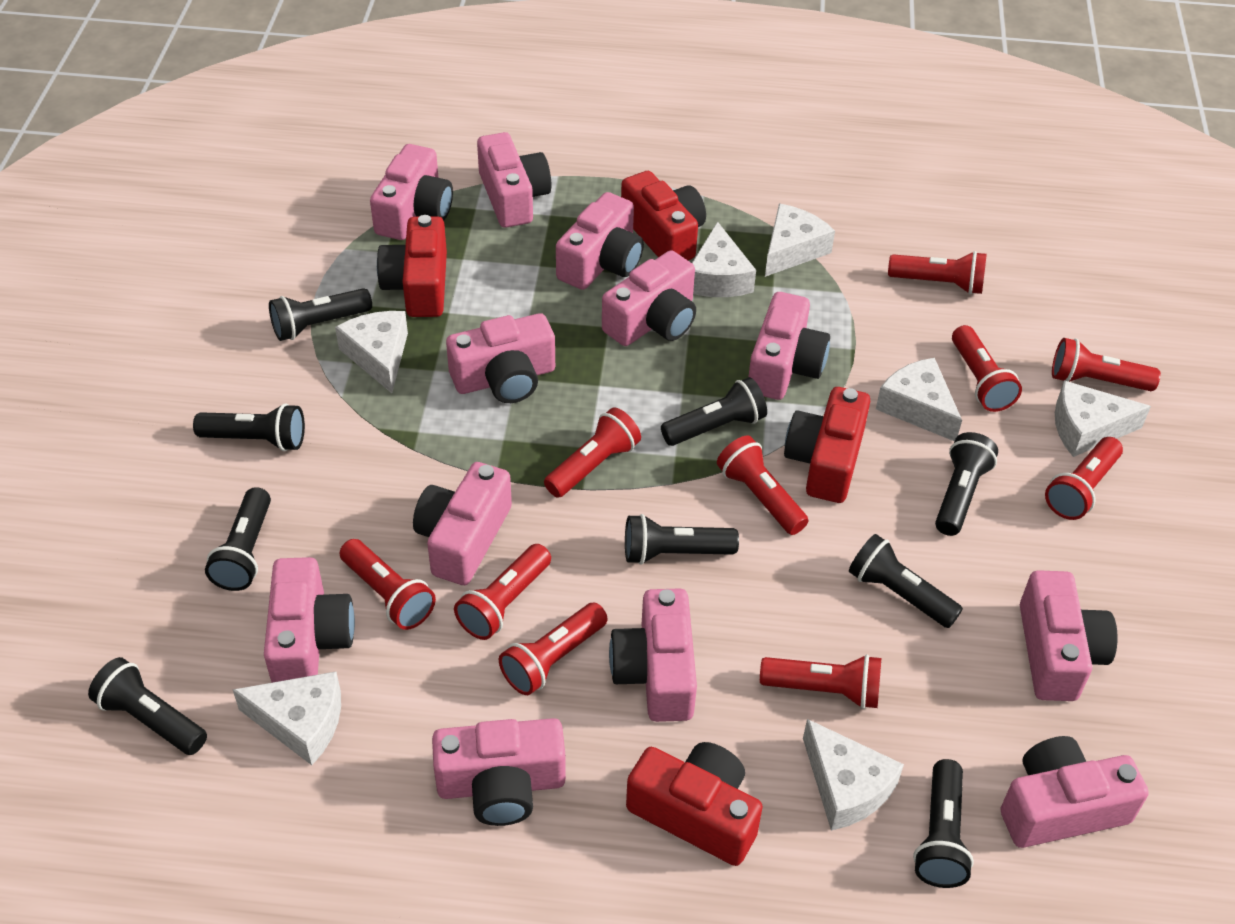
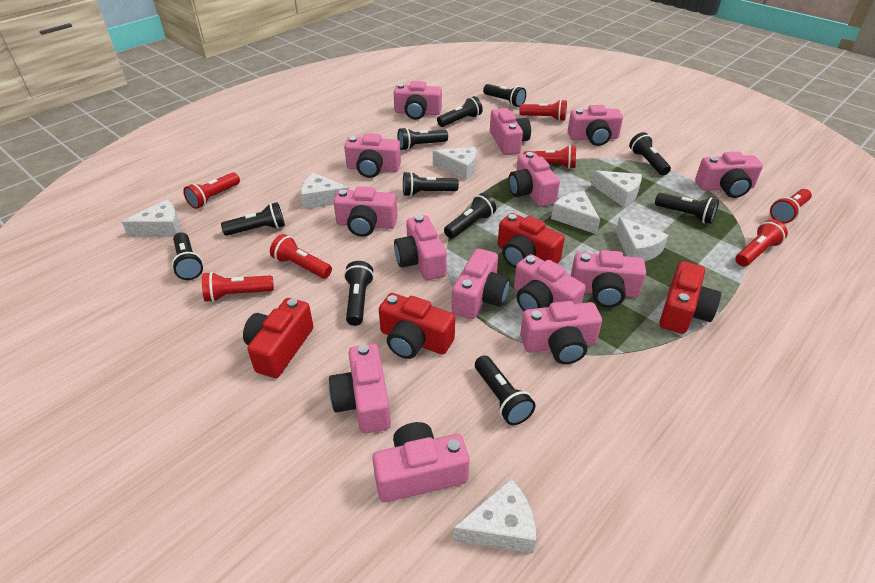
black flashlight: [88,657,207,755] [193,403,305,451] [205,487,271,591] [269,288,372,341] [625,514,739,565] [661,377,767,446] [849,534,963,628] [913,759,974,888] [935,432,998,536] = 9 -> [172,232,203,280] [221,202,285,236] [344,261,374,326] [397,127,448,150] [403,171,459,197] [437,96,483,127] [444,193,496,239] [475,355,535,425] [483,84,526,107] [629,132,671,176] [655,193,719,224] = 11
pink camera: [264,557,355,683] [370,144,453,240] [413,462,512,585] [432,718,566,826] [446,313,555,403] [477,132,552,228] [556,192,644,290] [602,250,696,346] [609,588,697,722] [749,292,830,400] [1000,736,1149,848] [1020,570,1118,701] = 12 -> [329,344,391,434] [333,186,397,237] [344,133,401,178] [372,422,469,502] [394,81,442,120] [394,215,447,280] [452,248,510,319] [490,108,531,155] [508,152,560,207] [514,254,586,311] [520,301,602,364] [568,105,623,146] [571,250,646,308] [695,152,763,198] = 14
red flashlight: [340,539,436,630] [454,544,551,640] [499,603,608,695] [544,407,641,498] [717,436,809,535] [760,655,881,709] [888,251,987,294] [952,325,1022,412] [1045,437,1123,520] [1052,338,1161,391] = 10 -> [183,172,240,209] [202,272,274,302] [270,234,332,278] [519,100,567,121] [524,145,576,169] [735,219,788,266] [770,189,812,223] = 7

